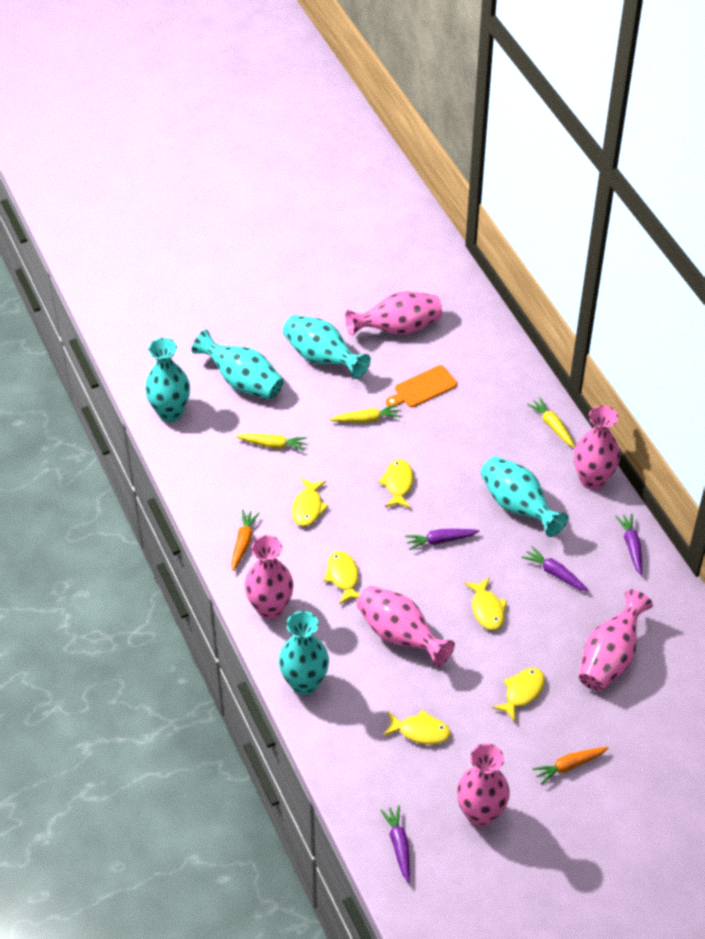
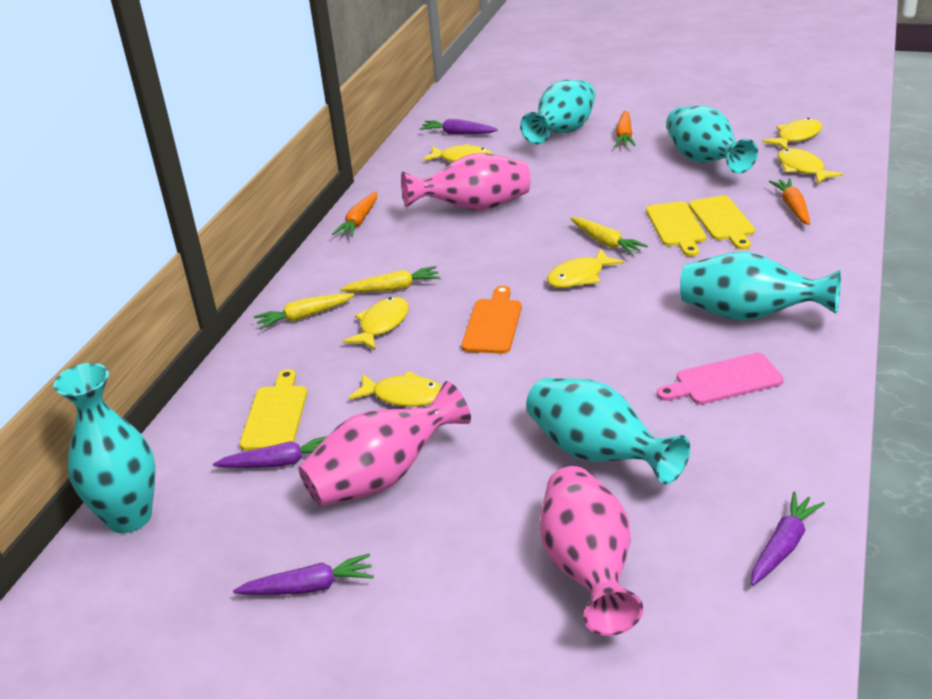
orange carrot: [231,510,259,571] [532,747,608,785] = 2 -> [332,191,377,237] [615,110,636,147] [769,178,810,225] = 3
pink cutting board: none = 0 -> [657,353,784,404] = 1
pink vase: [245,535,294,620] [345,291,442,336] [357,586,455,667] [457,743,510,827] [574,405,620,490] [579,589,653,691] = 6 -> [298,381,471,506] [401,153,530,211] [540,466,643,636] = 3
yellow cutting board: none = 0 -> [240,369,307,451] [646,201,706,257] [689,195,755,250] = 3

